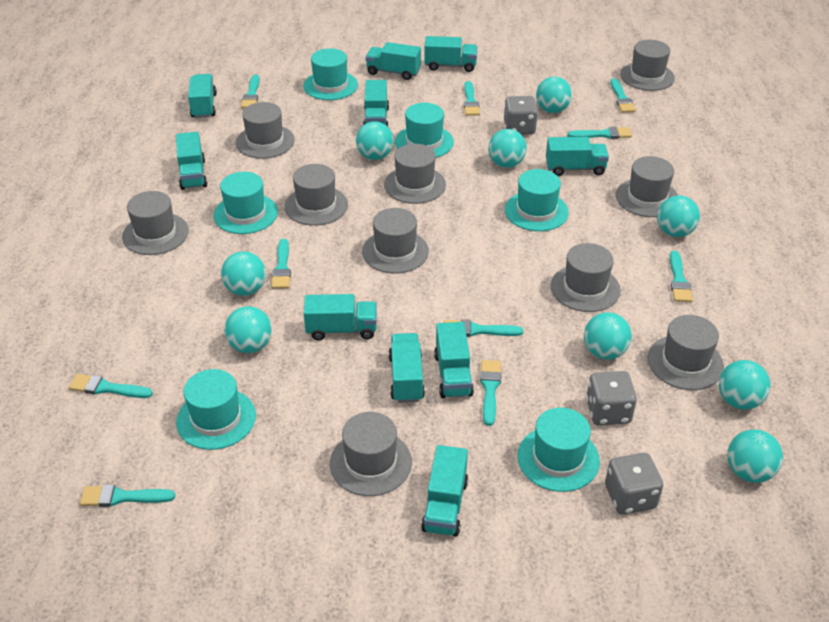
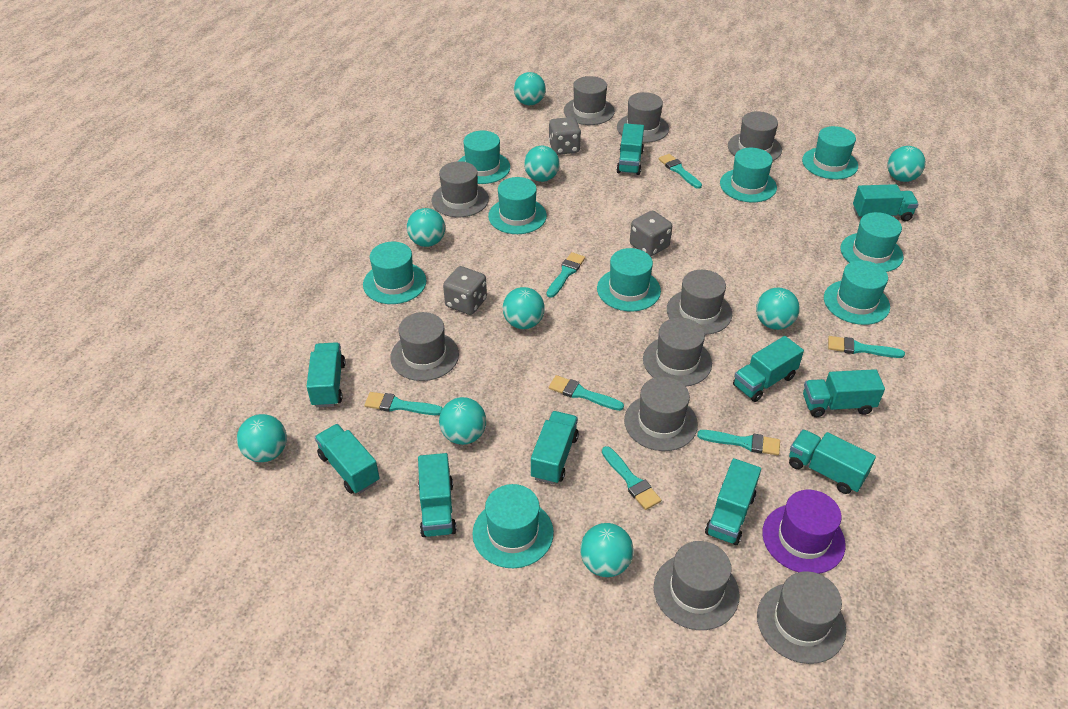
purple hat: none = 0 -> [762,490,846,574] = 1
turquoise brush: [69,374,153,398] [80,485,175,507] [241,75,260,108] [271,239,291,289] [444,319,523,337] [464,81,480,116] [480,360,501,426] [567,127,632,139] [611,78,636,113] [670,251,693,302] = 10 -> [364,392,443,415] [547,252,585,298] [549,375,624,411] [602,446,661,510] [658,154,702,189] [697,430,780,456] [828,336,905,358] = 7
turquoise hat: [176,369,256,450] [214,172,278,234] [303,48,358,100] [395,103,454,158] [505,169,569,231] [517,408,600,492] = 6 -> [363,242,427,304] [458,131,510,184] [472,484,554,568] [488,177,547,234] [597,248,661,311] [720,148,777,202] [802,126,858,179] [824,260,890,325] [840,212,903,272] = 9

